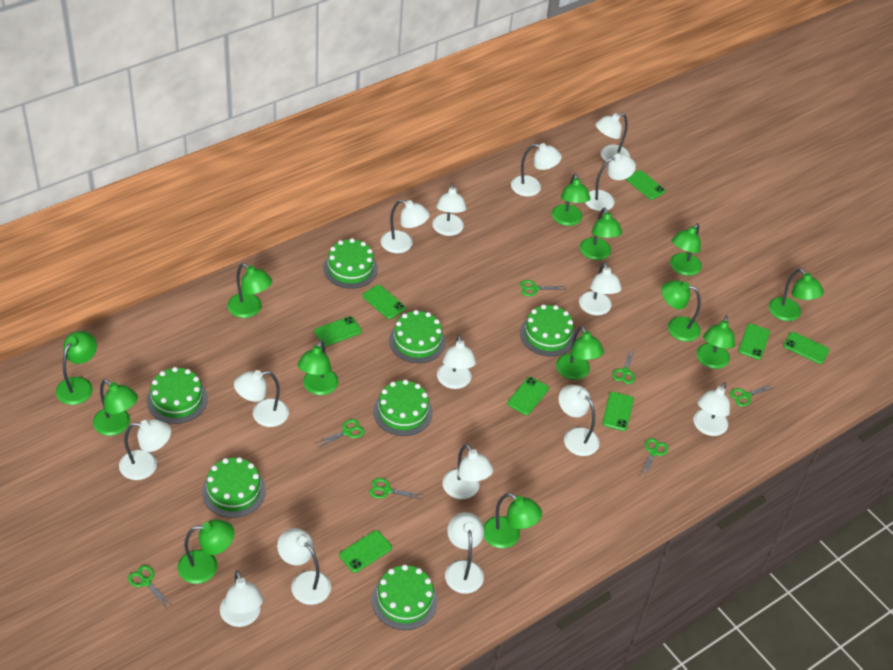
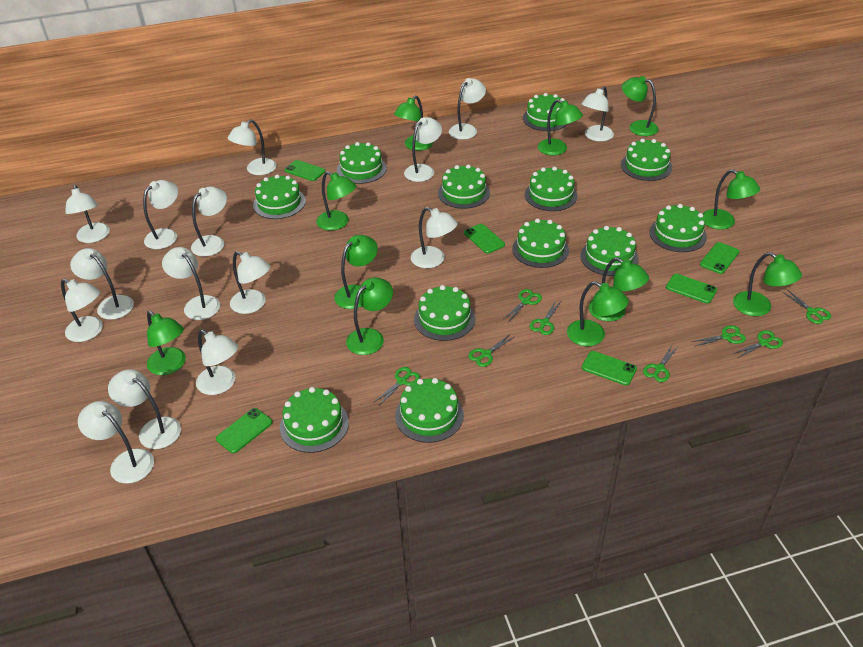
green cake: [147,367,208,424] [202,457,266,518] [323,238,378,289] [372,564,438,630] [373,380,433,436] [389,310,446,363] [520,304,575,357] = 7 -> [253,174,306,219] [280,387,349,453] [337,142,387,184] [395,378,464,443] [414,285,475,341] [438,164,490,209] [512,218,569,268] [523,93,568,131] [525,167,578,211] [580,226,639,276] [621,139,672,181] [649,204,707,252] = 12
green lamp: [56,331,97,405] [93,379,138,436] [177,519,234,584] [227,263,272,318] [297,340,338,395] [483,493,542,548] [552,173,591,226] [556,326,604,380] [580,207,622,260] [661,280,701,342] [670,223,702,276] [696,315,735,369] [769,268,824,321] = 13 -> [147,311,186,375] [316,171,356,231] [334,235,378,309] [346,277,393,355] [394,96,433,151] [538,99,583,155] [567,281,629,346] [588,257,649,321] [622,76,659,136] [703,169,760,230] [733,252,802,316] = 11
green phone: [314,316,362,346] [339,530,392,573] [362,285,406,319] [507,377,549,415] [602,392,634,431] [626,170,666,200] [738,324,770,360] [783,332,830,364] = 8 -> [216,408,273,453] [284,160,325,181] [464,224,505,254] [582,351,637,385] [666,274,717,303] [700,242,739,274] = 6
green scissors: [128,565,173,607] [316,419,365,447] [369,478,423,499] [520,280,567,296] [612,349,635,384] [640,438,668,477] [730,384,775,407] = 7 -> [374,367,420,405] [468,334,514,367] [504,289,542,321] [529,300,561,335] [643,345,677,382] [691,325,746,347] [733,330,783,358] [783,289,831,324] = 8

